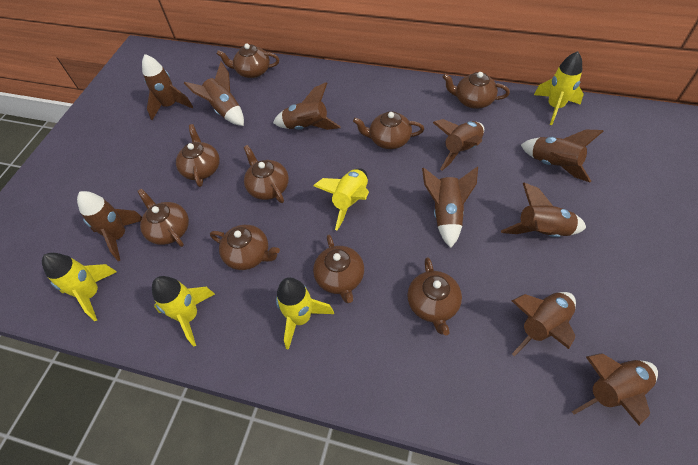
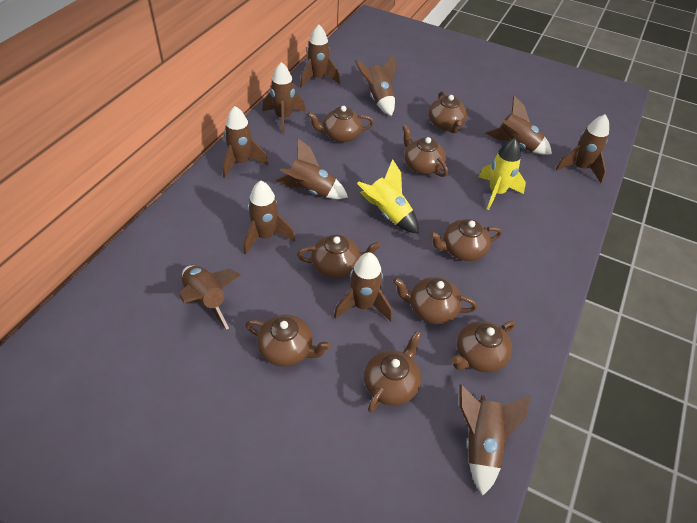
brown rocket: [77,191,142,261] [142,54,193,120] [184,61,244,126] [273,82,341,130] [422,167,478,248] [433,119,484,171] [501,183,586,237] [512,292,576,356] [521,130,603,182] [572,353,658,426] = 10 -> [179,266,241,330] [223,106,268,178] [244,181,295,255] [262,62,306,134] [276,139,348,199] [300,24,340,88] [334,252,392,322] [355,54,397,116] [459,385,530,496] [485,96,552,155] [556,114,609,183] = 11
yellow rocket: [42,253,117,321] [152,276,215,347] [276,278,334,350] [313,168,369,230] [534,51,584,125] = 5 -> [357,159,418,233] [479,138,526,210] = 2

